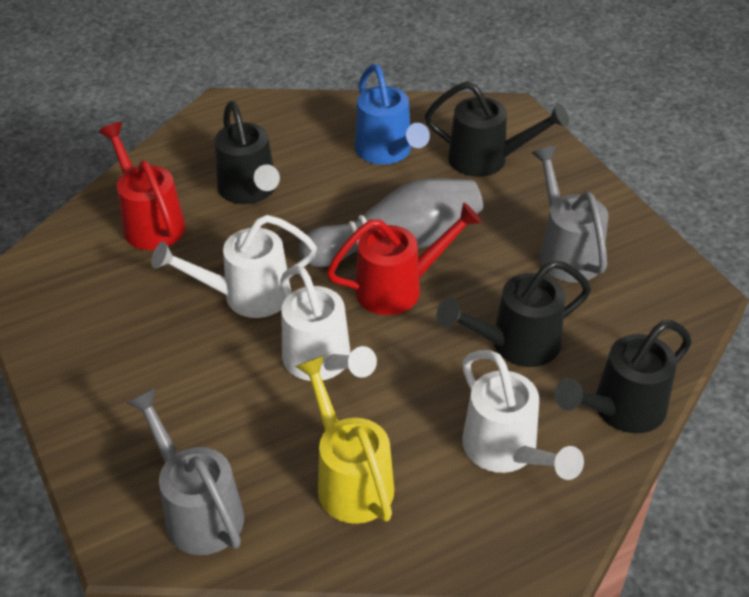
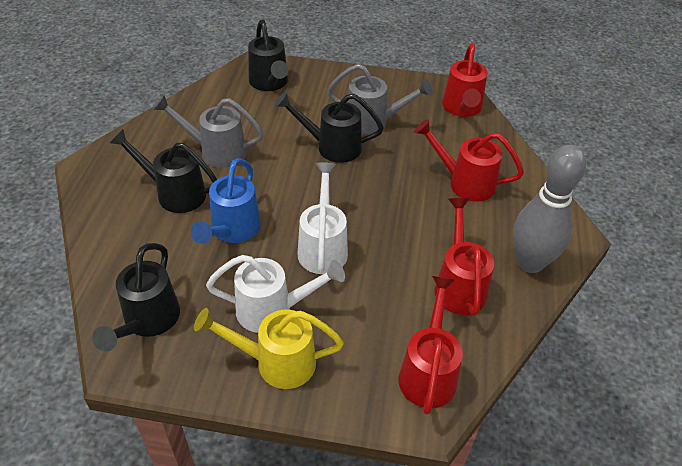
red watering can: [98,122,185,250] [327,202,482,315] = 2 -> [399,276,463,415] [414,119,524,202] [435,198,494,316] [442,44,488,117] = 4
white watering can: [151,215,317,318] [280,266,377,381] [462,350,584,480] = 3 -> [206,255,345,333] [298,162,348,274] = 2

